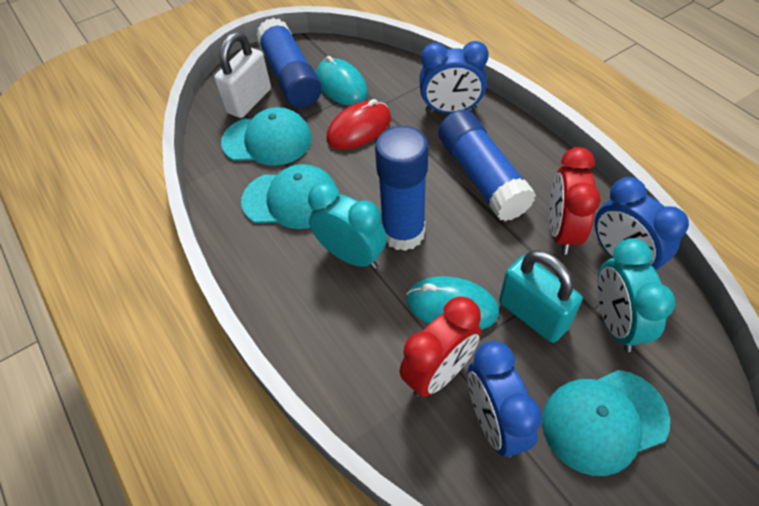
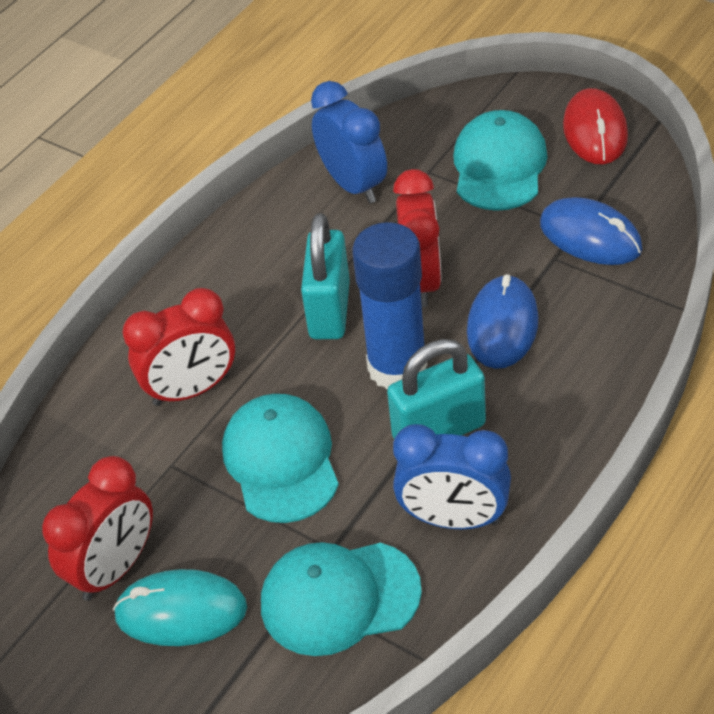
blue clock: [419,41,489,114] [468,341,542,457] [595,177,689,270] = 3 -> [311,81,387,204] [393,424,511,529] = 2
blue glue stick: [256,18,322,108] [375,126,429,251] [438,110,536,221] = 3 -> [352,222,427,390] = 1
blue mouse: none = 0 -> [467,274,538,369] [540,197,642,265] = 2
red clock: [400,296,481,397] [549,147,601,255] = 2 -> [42,456,153,601] [122,288,235,406] [393,169,442,307] = 3
turquoise clock: [308,182,387,269] [597,238,675,352] = 2 -> none = 0
turquoise mouse: [316,56,368,106] [406,276,499,330] = 2 -> [113,569,247,646] = 1
turquoise padlock: [499,250,582,343] = 1 -> [301,213,350,339] [387,339,486,439] = 2
white padlock: [214,32,271,118] = 1 -> none = 0

